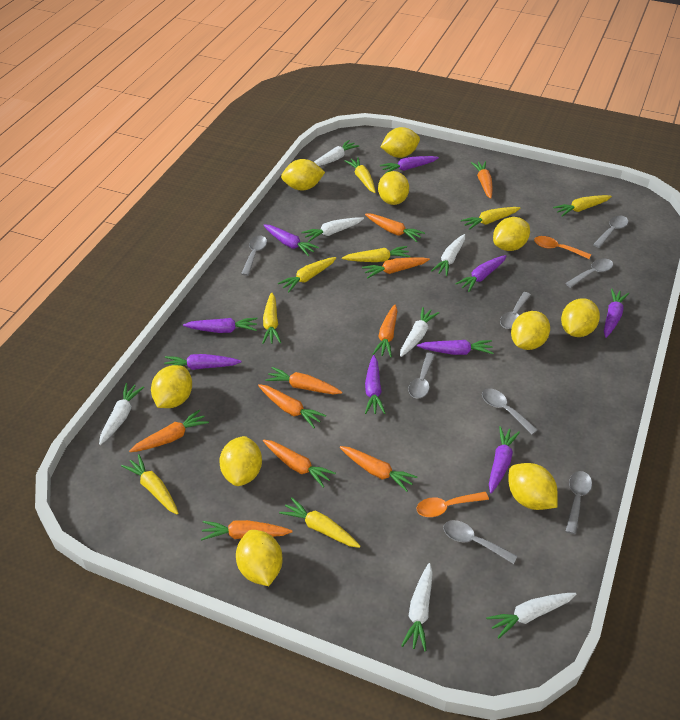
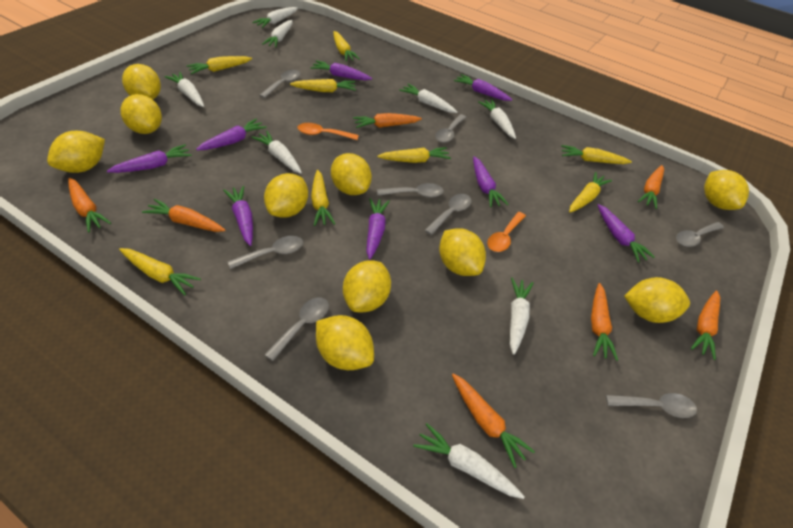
orange carrot: [129,409,209,452] [201,520,292,541] [258,384,326,428] [263,440,336,488] [265,367,342,394] [339,446,417,492] [362,257,430,278] [365,214,425,242] [373,305,397,357] [471,161,493,199] = 10 -> [68,178,111,232] [142,199,226,232] [353,113,422,128] [452,373,535,468] [591,283,618,361] [638,165,664,209] [691,291,720,360] = 7
purple carrot: [164,354,241,370] [183,318,257,333] [263,225,319,256] [365,355,385,414] [380,156,439,174] [417,340,493,355] [455,255,506,292] [489,426,520,493] [604,289,629,338] = 9 -> [107,144,192,173] [196,119,267,151] [223,186,253,246] [310,60,372,80] [366,198,389,260] [454,74,512,101] [473,156,509,207] [598,204,655,262] = 8
white carrot: [99,383,144,445] [301,217,364,242] [314,140,359,166] [400,307,439,357] [401,563,433,651] [431,234,465,276] [486,593,576,639] = 7 -> [165,72,204,107] [251,131,302,174] [252,7,298,28] [262,20,293,48] [399,84,457,113] [413,423,525,499] [478,99,516,139] [510,277,533,355] = 8

